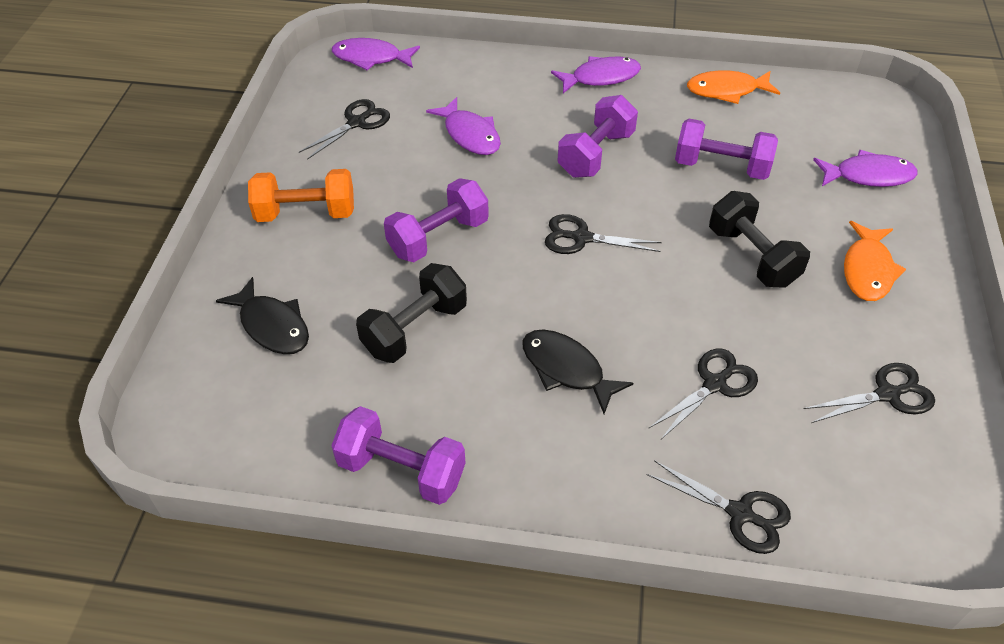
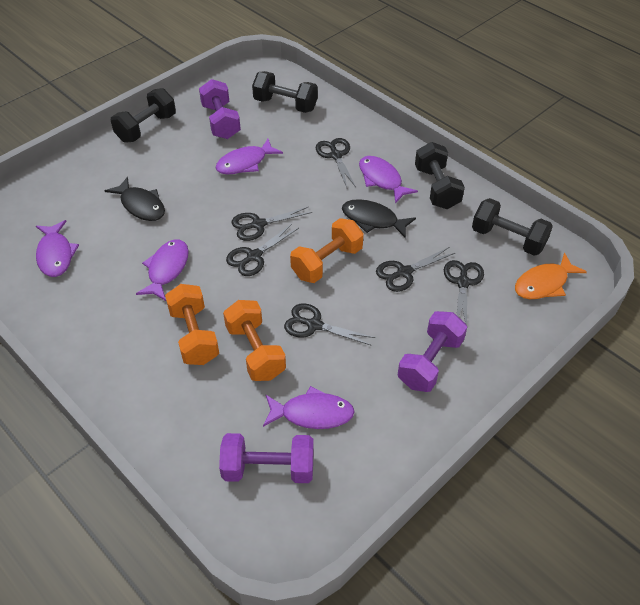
black dumbbell: [356,263,467,363] [709,191,810,288] = 2 -> [111,88,176,143] [252,71,318,113] [415,142,465,209] [472,198,553,256] = 4
black scissors: [299,99,390,160] [545,214,662,254] [646,460,791,554] [648,348,758,439] [804,363,935,423] = 5 -> [226,224,299,276] [232,207,312,241] [284,303,375,346] [316,138,356,188] [376,247,455,292] [444,260,484,325] = 6
orange dumbbell: [248,169,354,222] = 1 -> [165,284,219,365] [223,300,286,381] [290,218,364,283] = 3
orange fish: [687,70,780,104] [844,221,906,301] = 2 -> [515,253,587,299] = 1
purple dumbbell: [331,406,465,505] [384,178,489,262] [558,95,638,178] [675,119,778,180] = 4 -> [199,79,241,139] [219,433,314,483] [398,311,467,392] = 3
purple fish: [332,38,420,70] [426,97,501,155] [551,56,641,93] [813,150,917,187] = 4 -> [36,220,79,277] [136,239,189,301] [215,139,283,174] [263,386,355,429] [359,156,418,204] = 5

